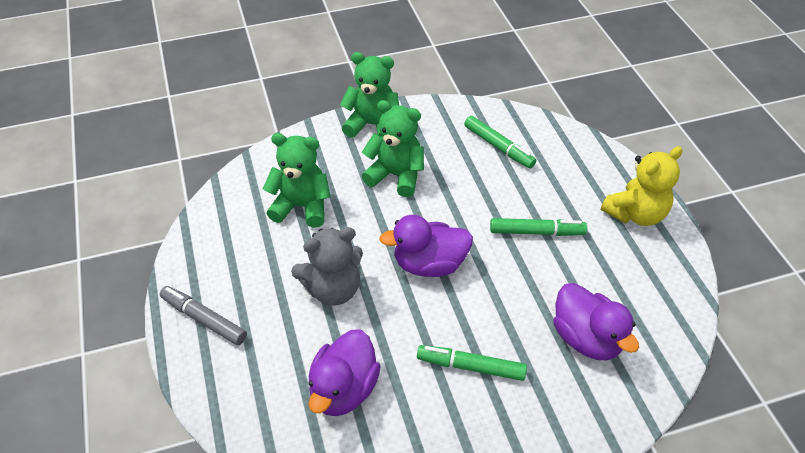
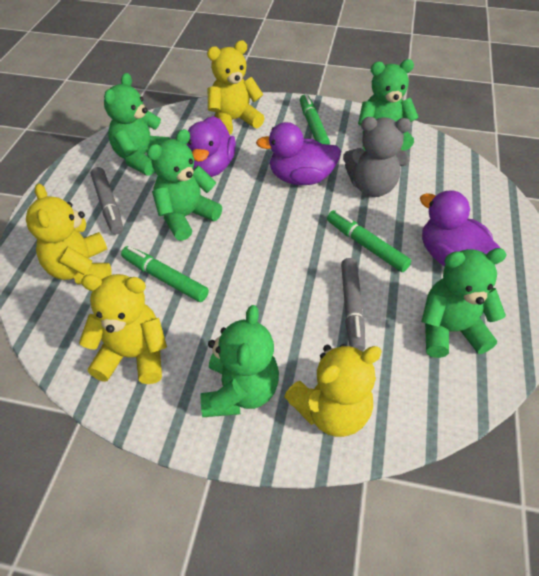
green teddy bear: [263,133,330,228] [340,52,399,138] [362,100,424,197] = 3 -> [104,73,170,176] [147,129,222,241] [201,305,279,417] [358,59,419,151] [421,248,506,358] = 5
grey marker: [160,286,247,345] = 1 -> [91,167,123,234] [341,258,365,351] = 2
yellow teddy bear: [601,146,682,226] = 1 -> [26,184,112,285] [79,274,167,384] [207,40,265,134] [284,344,382,437] = 4

